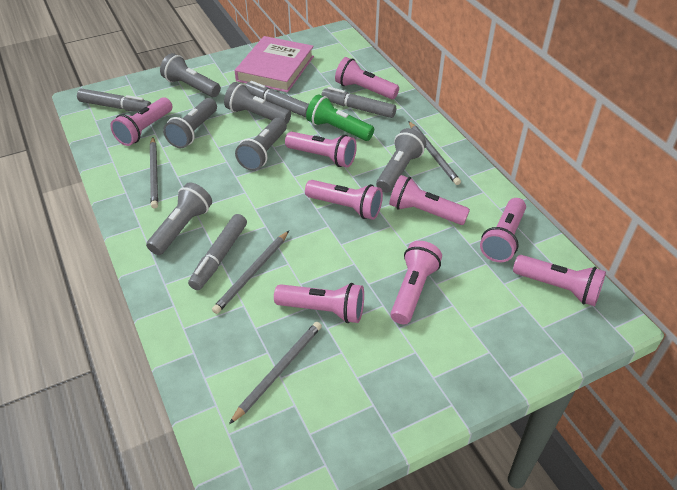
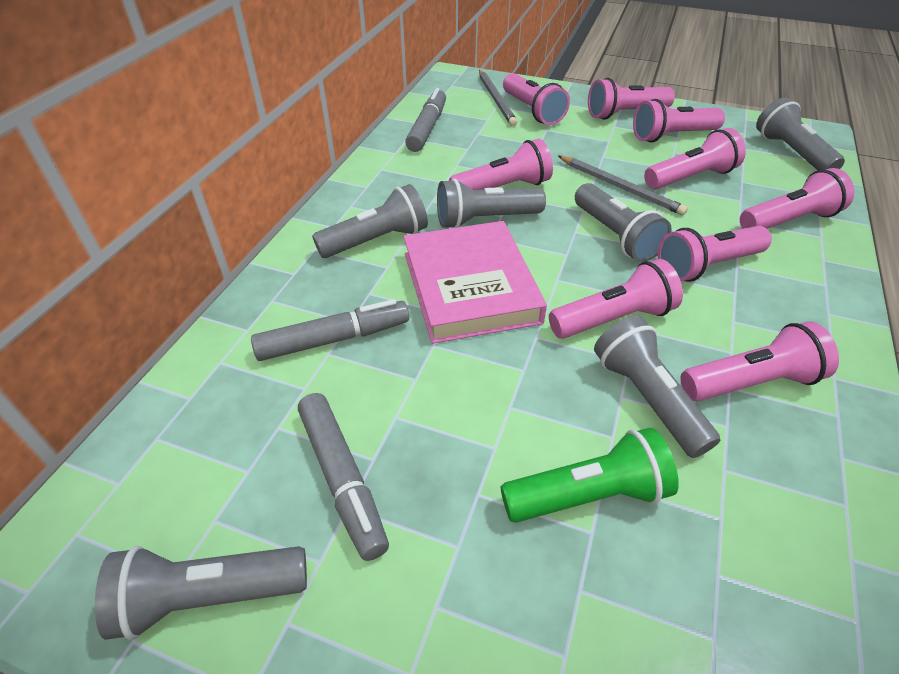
grey marker: [77,89,151,112] [188,214,247,290] [245,81,309,117] [321,87,396,118] = 4 -> [251,299,409,361] [298,393,389,561] [405,88,446,152] = 3
grey pencil: [150,137,158,209] [212,231,289,314] [229,322,322,424] [408,121,461,185] = 4 -> [479,70,517,126] [558,156,688,215] = 2

